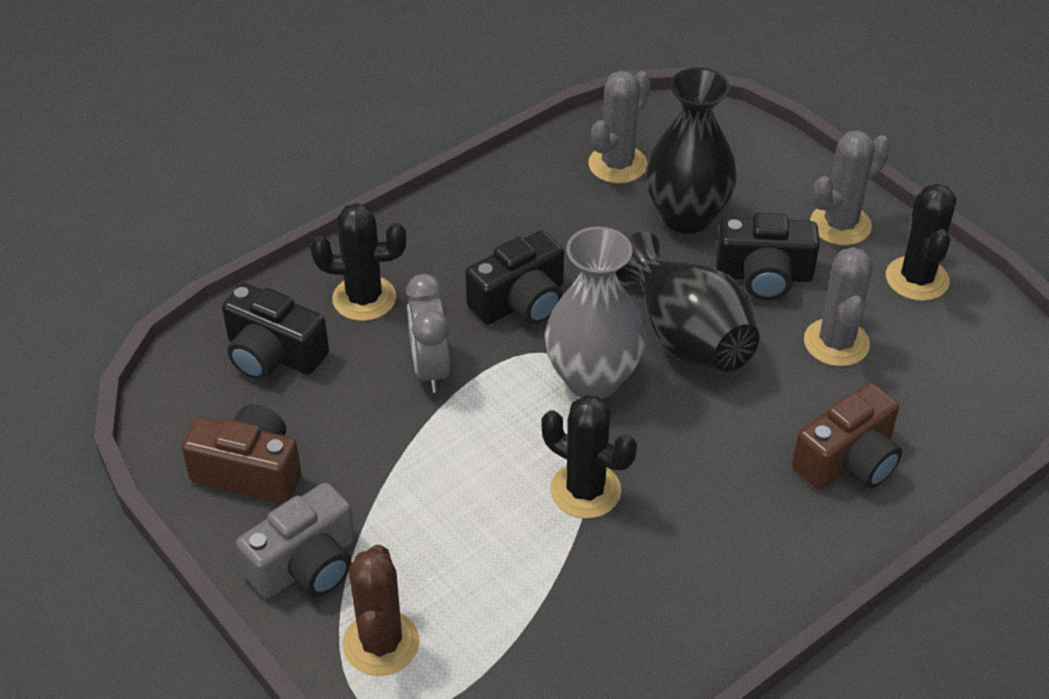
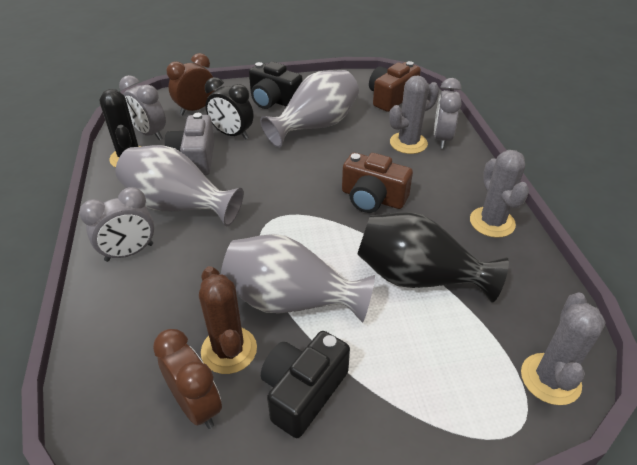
black cactus: [311,203,406,321] [541,395,637,519] [886,184,956,301] = 3 -> [100,89,142,168] = 1
black camera: [222,283,329,380] [465,230,564,325] [716,213,820,300] = 3 -> [249,62,303,109] [261,331,350,438] = 2
black clock: none = 0 -> [205,77,254,140] = 1
black vase: [615,231,759,372] [645,68,737,234] = 2 -> [357,212,509,303] = 1
brown clock: none = 0 -> [153,329,222,429] [166,53,215,115] = 2
grey clock: [406,274,450,393] = 1 -> [79,187,155,262] [119,75,166,140] [434,78,462,149] = 3
grey vase: [545,227,646,399] = 1 -> [116,145,244,227] [221,234,375,323] [260,70,359,148] = 3

